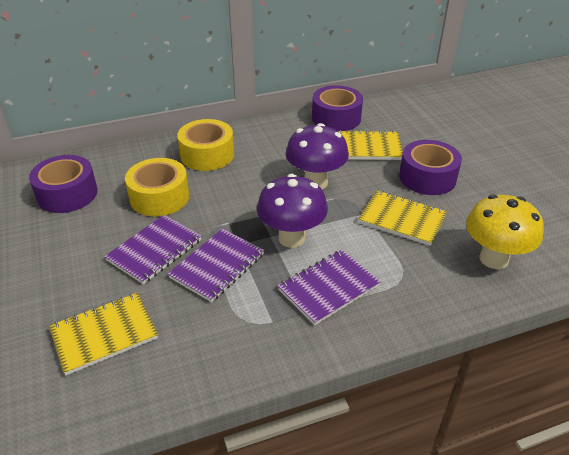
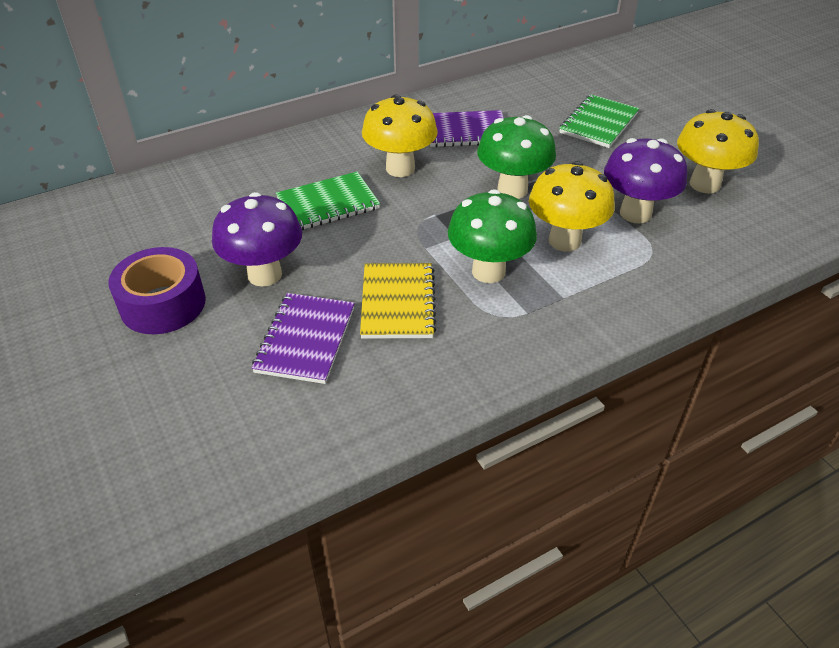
green mushroom: none = 0 -> [448,189,537,283] [477,115,556,199] = 2
green notebook: none = 0 -> [276,172,380,230] [559,94,639,148] = 2
purple notebook: [104,215,201,284] [168,229,264,302] [277,250,380,325] = 3 -> [252,293,355,384] [430,110,504,147] = 2
purple tape: [29,155,98,213] [312,85,363,131] [399,140,462,195] = 3 -> [108,247,206,334] = 1
yellow mushroom: [466,194,544,269] = 1 -> [362,94,438,177] [529,161,615,252] [677,109,759,194] = 3
yellow notebook: [49,293,158,375] [338,130,403,160] [358,190,447,246] = 3 -> [360,263,436,339] = 1
yellow tape: [125,158,189,217] [177,119,234,171] = 2 -> none = 0

